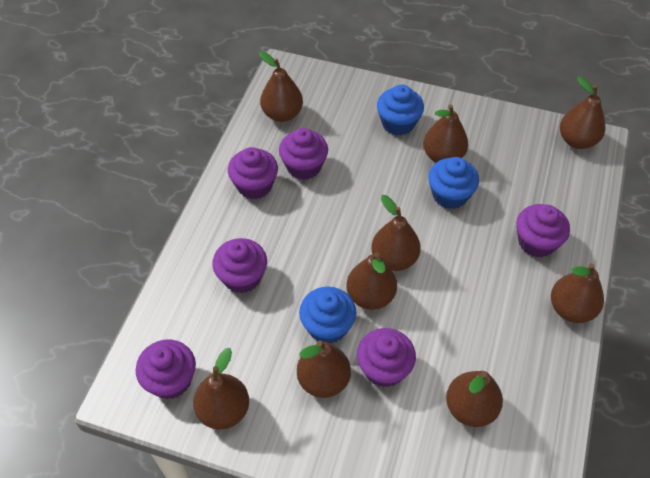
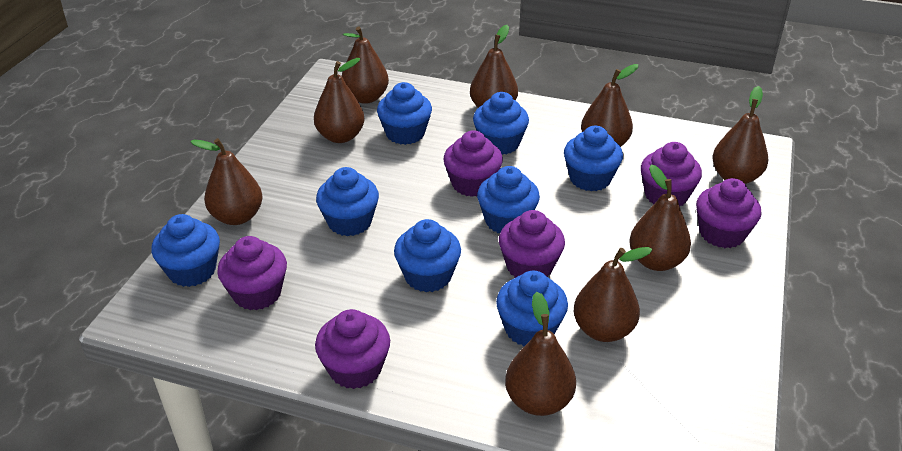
blue cupcake: [299,287,356,344] [377,84,424,135] [428,157,479,209] = 3 -> [151,214,220,287] [316,167,379,236] [377,82,432,145] [394,219,461,292] [473,92,529,155] [477,166,540,233] [496,271,568,346] [564,126,623,191] = 8

